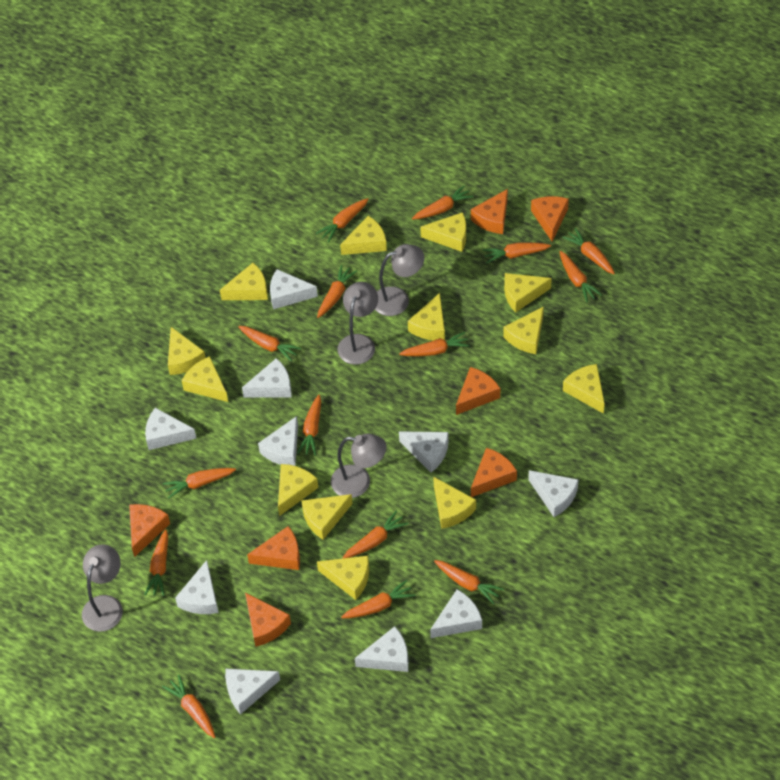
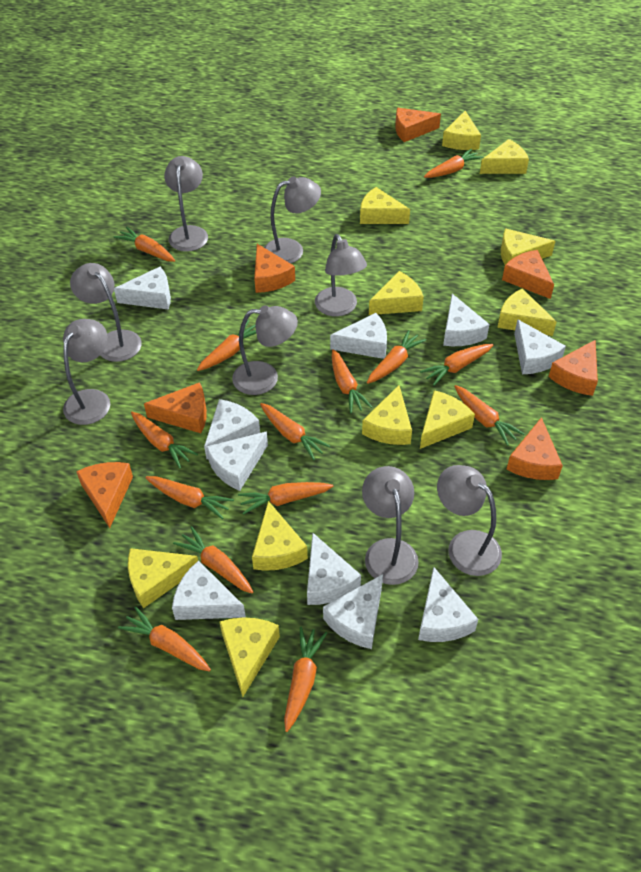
grey lamp: [82,544,123,632] [331,434,386,498] [338,282,378,365] [375,244,424,316] = 4 -> [63,319,110,425] [70,263,142,362] [164,156,208,252] [232,305,298,395] [264,176,321,264] [315,234,367,316] [362,466,419,585] [437,465,502,576] = 8
orange carrot: [144,529,168,596] [162,675,215,738] [163,468,236,499] [238,326,301,362] [297,395,321,456] [316,198,369,242] [317,265,357,318] [341,580,416,619] [342,511,409,558] [399,332,470,356] [412,186,474,220] [434,560,504,604] [483,242,551,263] [559,251,602,302] [562,228,615,274] = 15 -> [114,227,175,262] [118,606,211,672] [131,412,198,469] [146,476,234,519] [173,526,253,593] [197,320,256,371] [238,482,334,515] [260,403,330,460] [284,627,327,732] [332,349,372,413] [367,330,426,384] [420,344,493,386] [424,149,483,178] [454,385,524,446] = 14
yellow cheese: [168,327,206,375] [181,356,228,402] [220,263,268,300] [278,464,318,516] [301,494,353,540] [317,556,369,600] [340,216,387,255] [408,293,445,340] [420,212,466,252] [433,477,476,529] [503,306,544,354] [504,273,552,312] [563,364,605,414] = 13 -> [128,548,198,608] [219,617,280,697] [252,501,308,571] [360,187,410,224] [362,385,412,445] [369,271,424,315] [420,390,475,449] [442,111,481,150] [480,139,529,174] [497,288,557,336] [501,229,555,265] = 11

